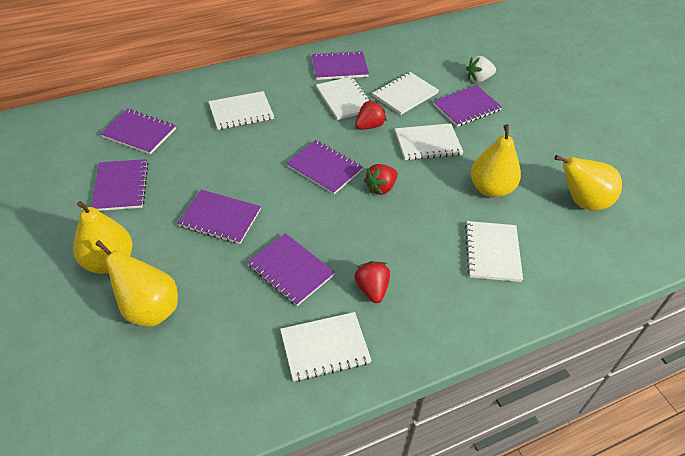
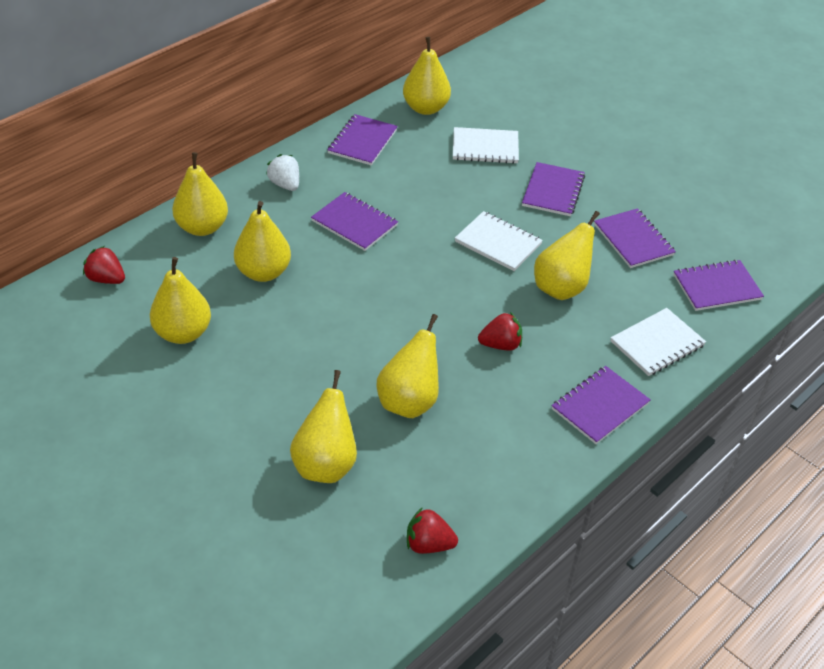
purple notebook: [91,159,148,211] [100,109,176,154] [178,190,261,244] [247,233,335,306] [286,140,363,194] [312,51,369,80] [433,85,502,127] = 7 -> [311,192,398,251] [327,114,398,165] [522,162,585,216] [552,366,651,444] [594,208,676,268] [673,259,764,311] = 6
white notebook: [208,91,274,130] [280,312,372,382] [316,76,370,120] [372,72,439,115] [395,123,463,160] [465,221,523,282] = 6 -> [453,127,519,164] [455,211,543,271] [611,308,706,376] = 3
yellow pear: [73,201,132,274] [95,240,178,327] [471,124,521,198] [554,155,622,211] = 4 -> [150,257,211,344] [172,152,228,236] [234,201,291,282] [290,370,357,483] [377,314,439,418] [403,37,451,115] [534,211,600,300] = 7

